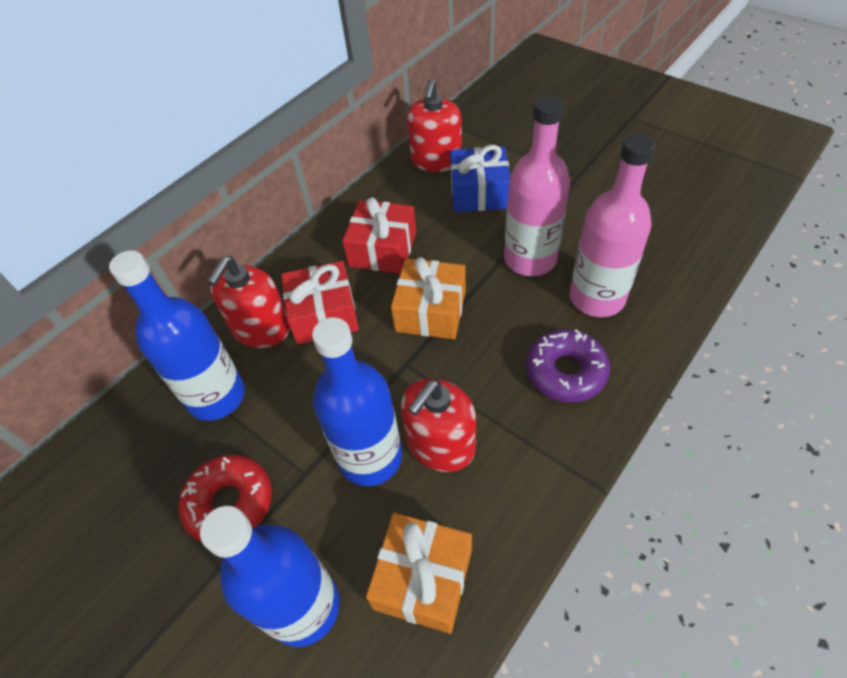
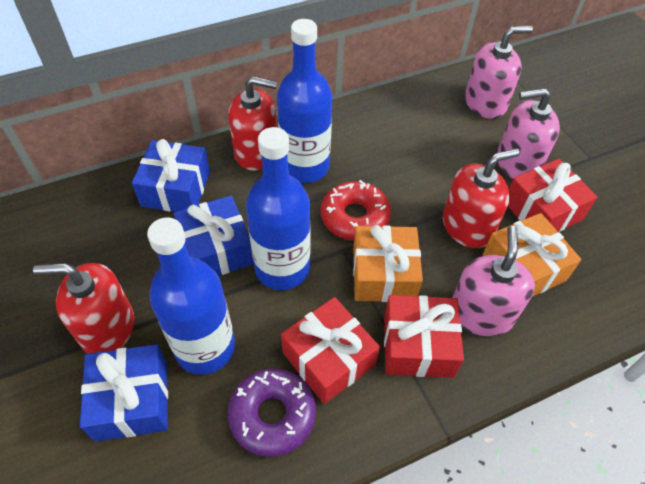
blue gift: [450,145,510,212] = 1 -> [80,344,168,442] [132,139,210,212] [174,196,254,276] = 3
pink bottle: [504,96,570,276] [570,134,655,317] = 2 -> none = 0
pink soap dispenser: none = 0 -> [452,226,535,336] [465,26,533,119] [497,88,560,178] = 3
red gift: [281,261,359,344] [342,197,416,274] = 2 -> [281,297,380,404] [384,295,464,378] [508,159,598,232] = 3

